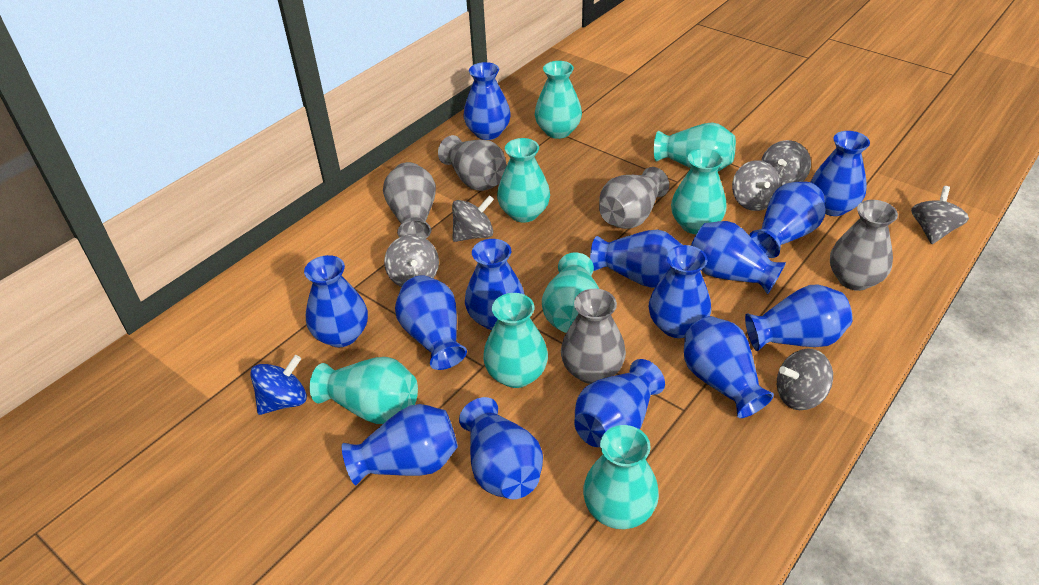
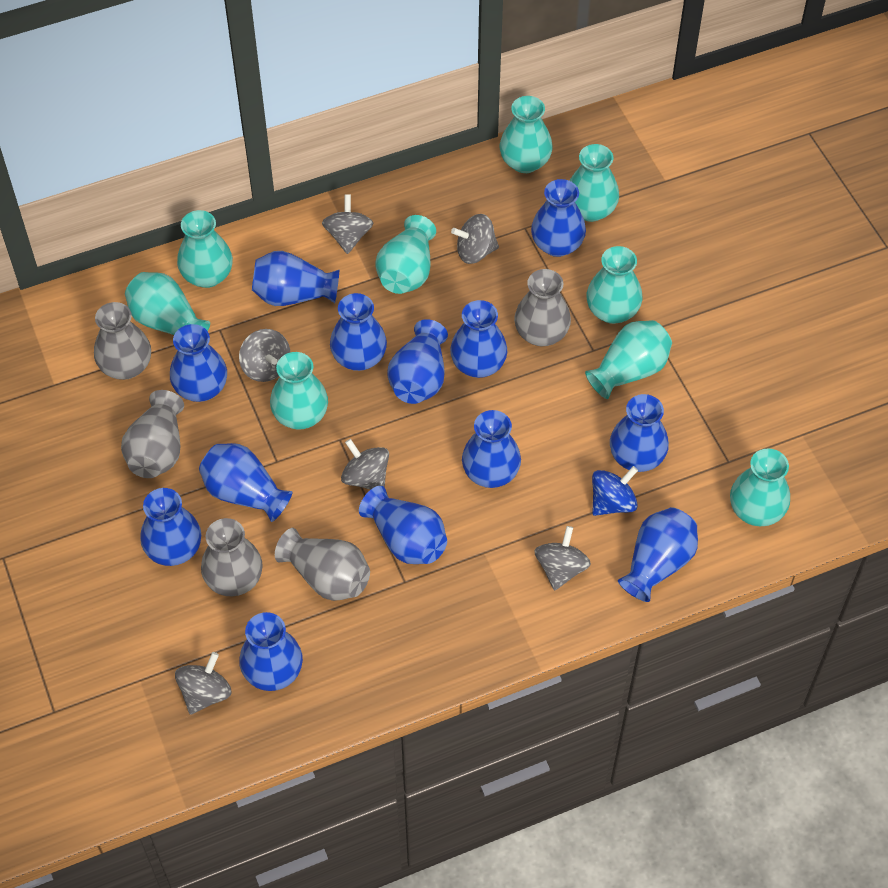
blue vase: [304,255,368,347] [342,404,458,485] [395,275,467,370] [459,397,543,499] [463,62,511,140] [465,239,525,330] [574,359,665,447] [590,230,682,288] [649,245,711,338] [684,316,774,418] [691,221,786,295] [745,284,853,351] [749,182,825,258] [811,131,870,216] = 14 -> [140,488,201,566] [170,324,227,402] [199,443,292,522] [239,612,303,691] [252,251,339,306] [330,293,387,371] [359,486,447,564] [387,319,448,404] [450,300,507,378] [462,410,521,488] [531,179,586,257] [610,394,669,472] [618,507,698,602] = 13
turquoise vase: [310,357,418,424] [483,293,548,388] [497,138,550,223] [535,61,582,139] [542,252,599,333] [583,425,659,529] [654,122,736,171] [671,148,727,234] = 8 -> [125,272,210,335] [177,210,233,288] [270,352,328,430] [375,215,436,294] [500,96,553,173] [569,144,619,222] [585,320,672,399] [586,246,642,324] [730,448,790,526] = 9

